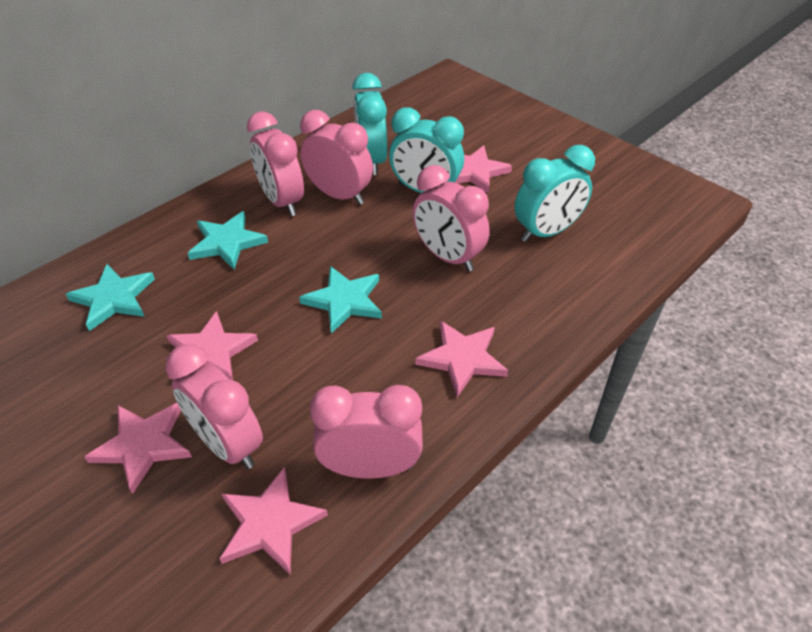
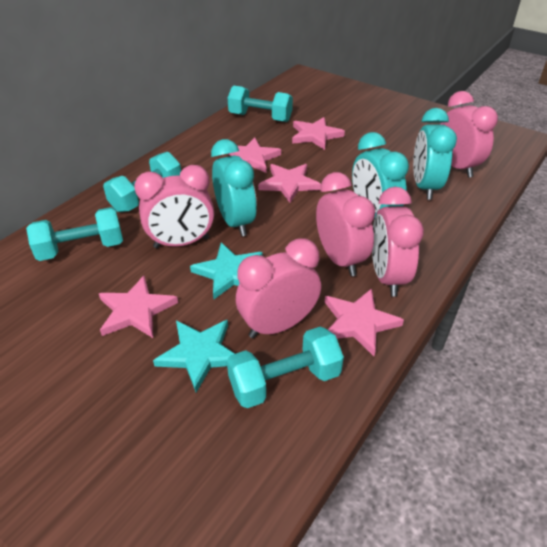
turquoise dumbbell: none = 0 -> [26,207,123,261] [103,152,181,212] [227,326,344,408] [228,86,293,122] = 4
turquoise star: [66,264,155,331] [188,211,268,269] [299,266,382,334] = 3 -> [153,320,235,392] [190,243,263,299] = 2

